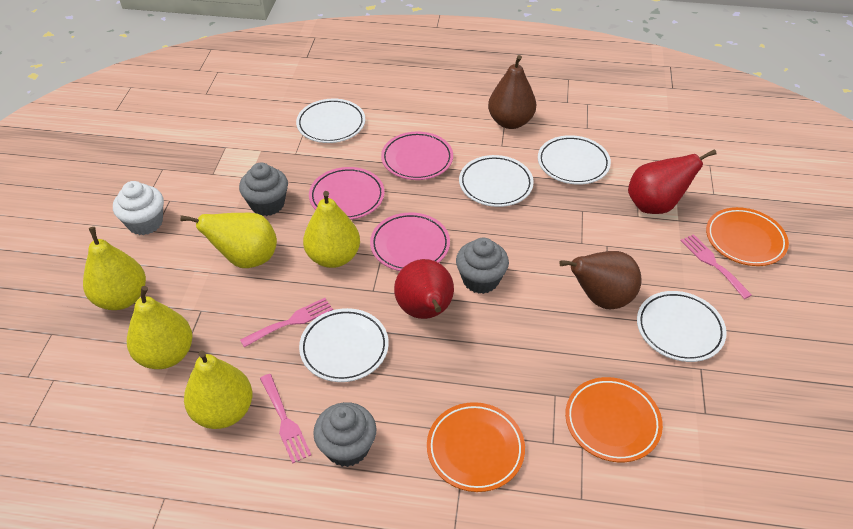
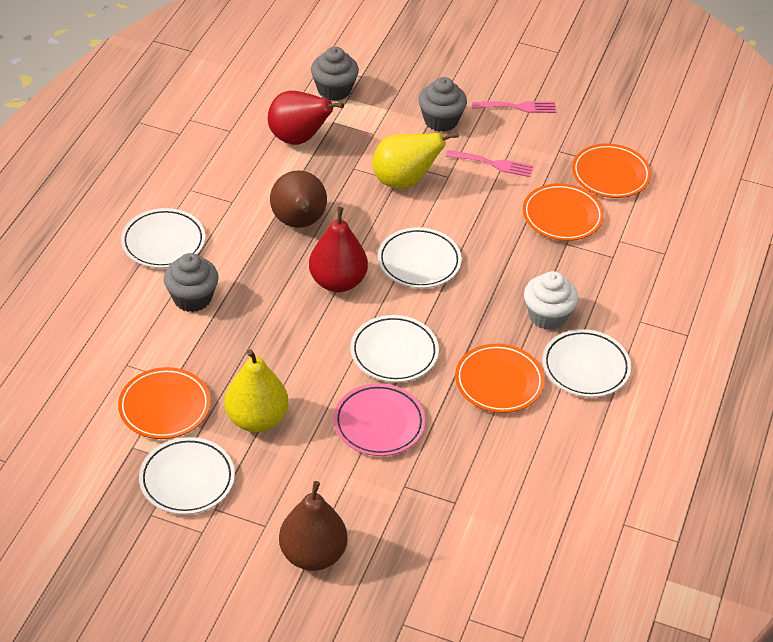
orange plate: [427,402,525,492] [565,377,663,462] [706,207,789,266] = 3 -> [118,367,211,439] [455,343,545,413] [523,183,604,241] [572,143,651,198] = 4
pink fork: [240,298,333,348] [260,374,311,464] [681,234,752,299] = 3 -> [446,150,533,177] [472,101,556,113] = 2
pink plate: [309,167,385,220] [370,212,450,271] [381,132,453,180] = 3 -> [334,383,426,456] = 1
yellow pear: [83,227,146,310] [127,286,193,369] [181,213,277,268] [184,351,252,429] [303,191,360,268] = 5 -> [225,349,289,432] [372,132,459,189] = 2

